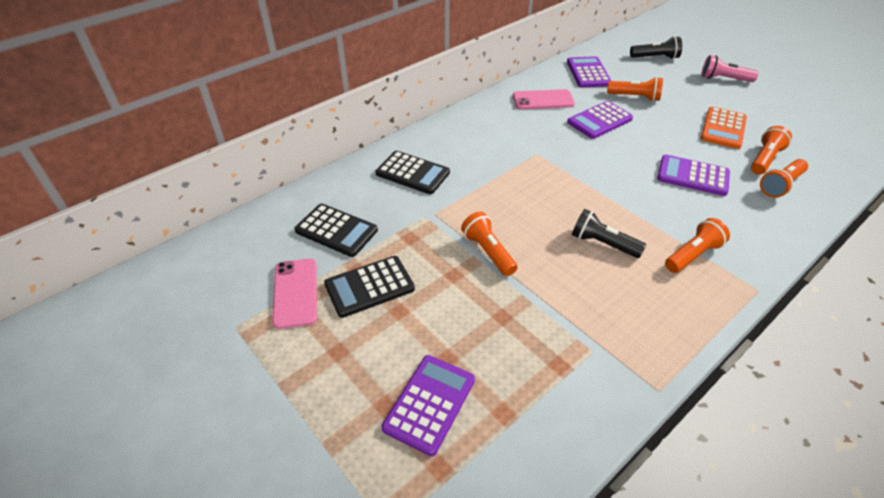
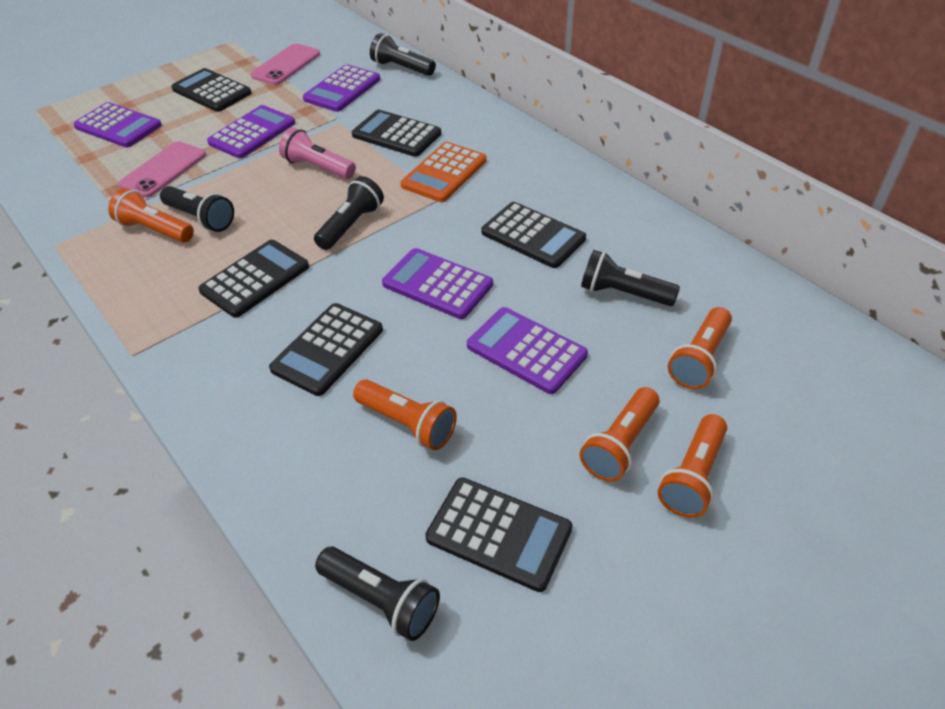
black calculator: [294,204,378,257] [324,256,415,318] [376,151,450,194] = 3 -> [171,68,252,112] [198,240,309,318] [269,303,383,396] [352,110,441,157] [425,477,573,592] [481,202,586,268] = 6
black flashlight: [572,209,646,258] [630,36,682,59] = 2 -> [160,186,234,232] [314,176,384,250] [315,547,440,641] [370,33,436,76] [581,250,680,306] = 5
purple calculator: [382,355,475,456] [567,56,611,87] [567,101,633,139] [657,155,730,196] = 4 -> [74,102,162,148] [207,105,295,159] [303,64,380,112] [382,248,493,319] [467,307,588,394] = 5

